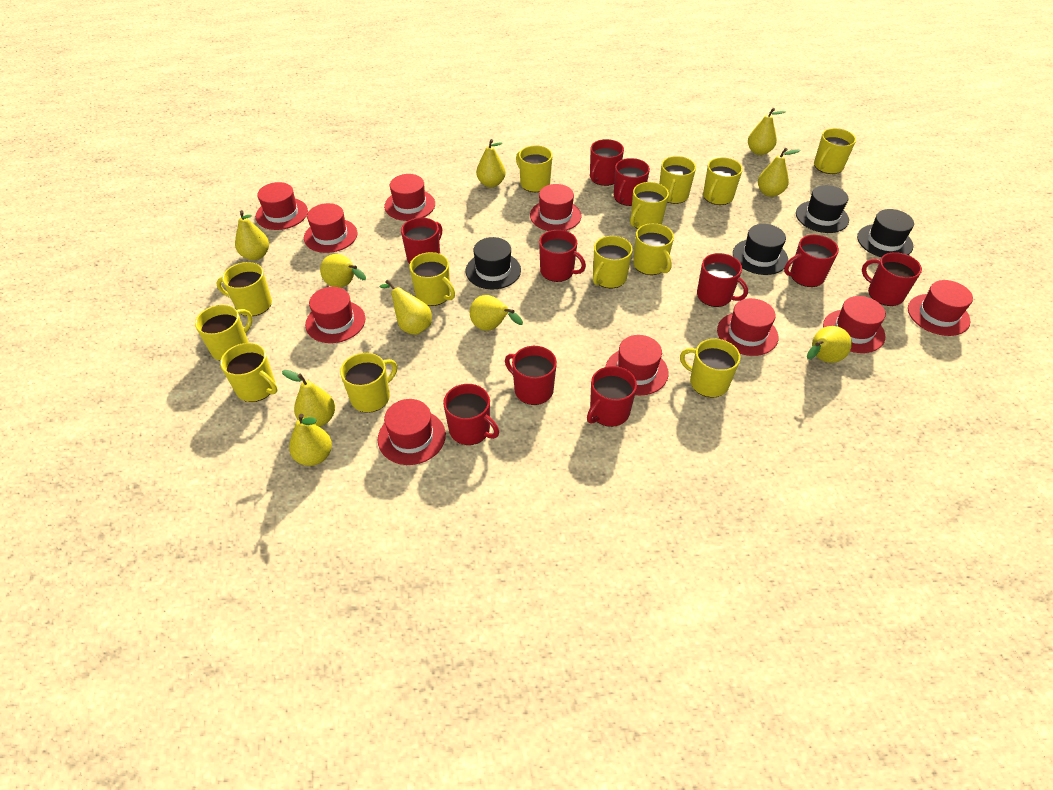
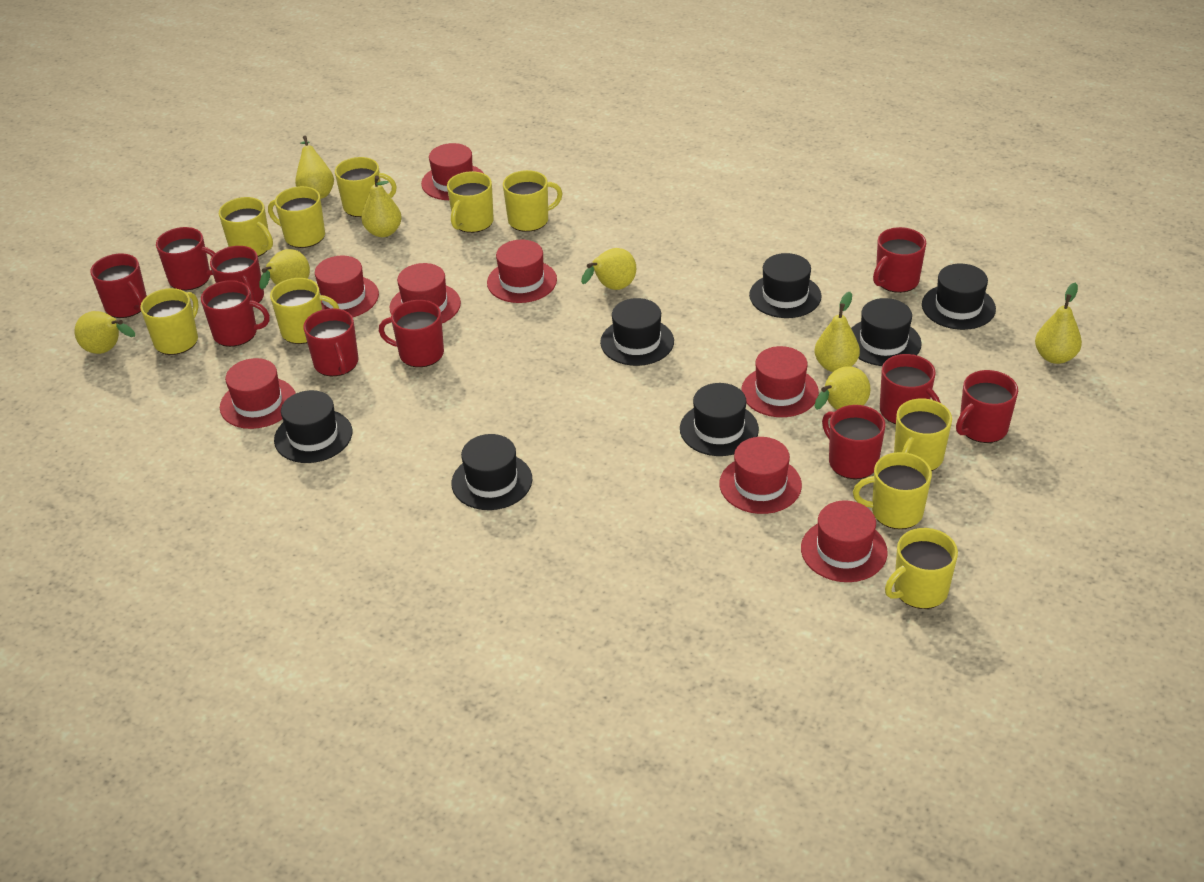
black hat: [466,237,521,289] [733,224,788,275] [796,185,849,233] [857,209,914,257] = 4 -> [274,390,352,463] [451,434,532,510] [600,298,674,366] [680,383,759,456] [749,253,822,318] [851,298,922,366] [922,264,996,330] = 7
red hat: [255,182,308,230] [304,203,357,253] [305,287,365,343] [378,399,446,465] [384,174,435,221] [530,184,581,231] [606,335,669,395] [717,298,778,356] [823,296,886,353] [908,280,973,336] = 10 -> [220,358,296,429] [315,256,379,317] [389,263,461,323] [421,143,483,200] [487,240,557,303] [719,437,802,514] [741,346,819,417] [801,500,888,582] = 8
yellow mug: [195,305,253,361] [216,262,272,316] [220,343,278,402] [340,353,397,413] [409,252,455,306] [516,145,552,192] [593,236,633,288] [630,182,669,229] [633,223,674,275] [659,156,696,204] [680,339,740,398] [703,157,743,205] [814,128,856,174] = 13 -> [140,288,199,355] [219,197,273,257] [268,186,325,248] [270,278,339,344] [335,157,397,217] [447,171,494,233] [503,170,563,232] [853,452,932,529] [885,528,958,609] [894,398,952,471] = 10
yellow pear: [235,210,269,260] [282,370,335,427] [289,414,332,466] [320,254,366,288] [379,280,432,335] [470,295,523,331] [476,139,506,187] [748,108,786,155] [758,148,801,197] [807,326,852,363] = 10 -> [75,311,135,354] [259,249,310,289] [295,136,334,199] [362,175,402,237] [581,248,636,290] [814,366,871,410] [815,292,860,372] [1035,283,1082,364] = 8

